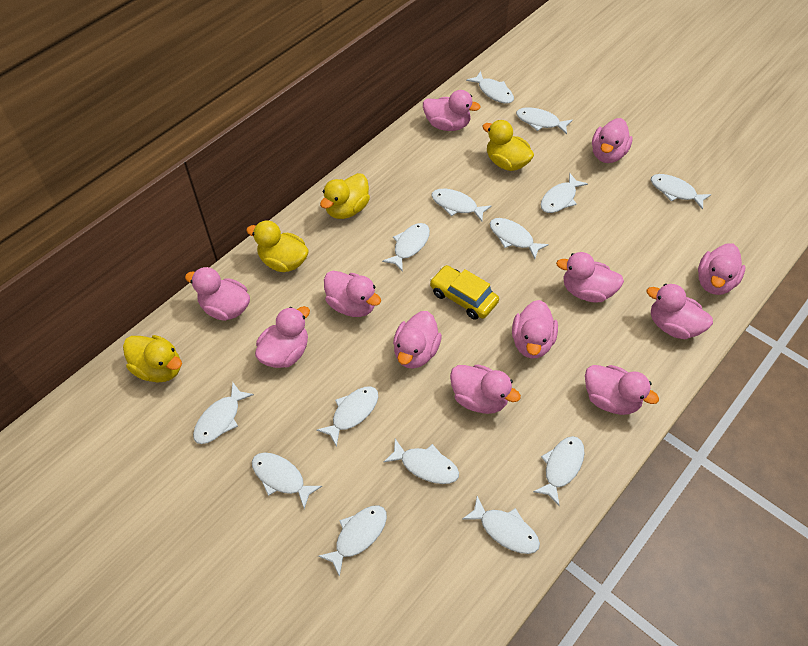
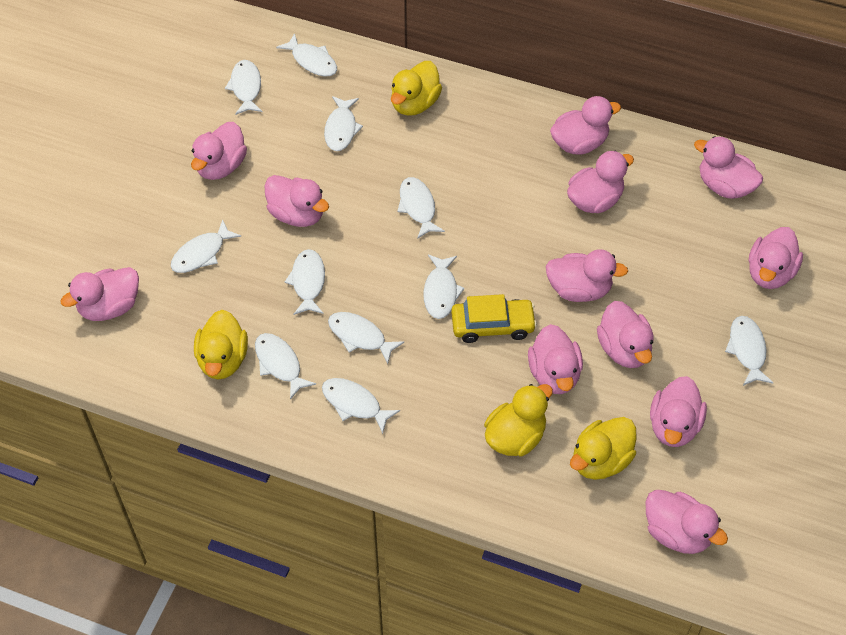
white fish: [193,382,254,444] [252,452,322,509] [316,386,378,447] [318,505,387,577] [382,223,430,272] [383,439,459,484] [431,189,492,221] [462,496,540,554] [466,71,514,104] [490,218,549,259] [516,107,573,134] [533,436,585,506] [541,173,588,213] [651,174,712,210] = 14 -> [170,220,241,273] [225,60,263,115] [255,333,316,400] [276,33,337,77] [285,249,325,315] [322,378,400,434] [324,96,363,151] [328,312,404,364] [397,177,445,239] [423,255,465,319] [725,316,773,386] = 11

